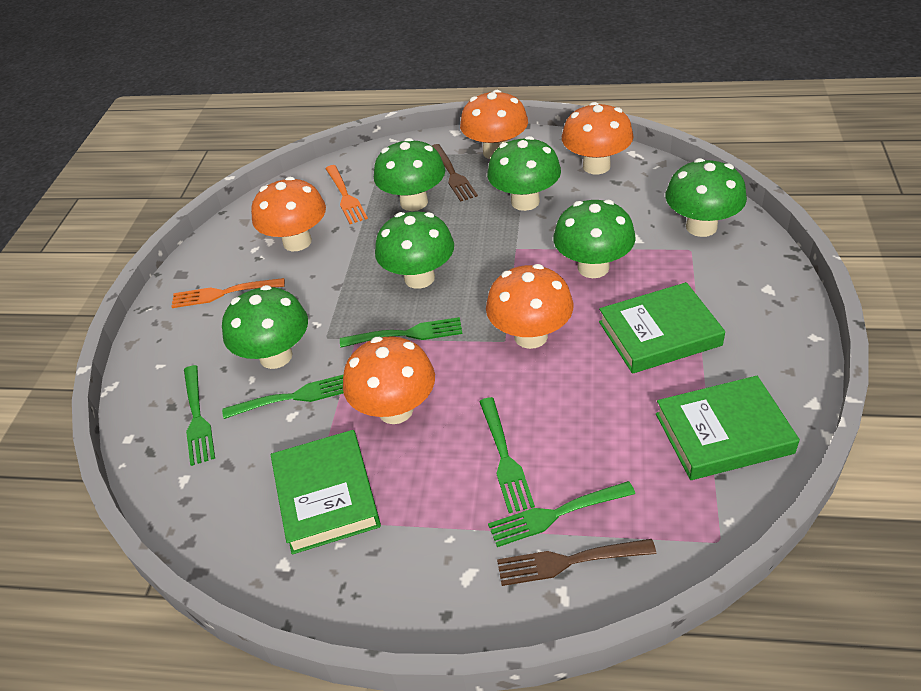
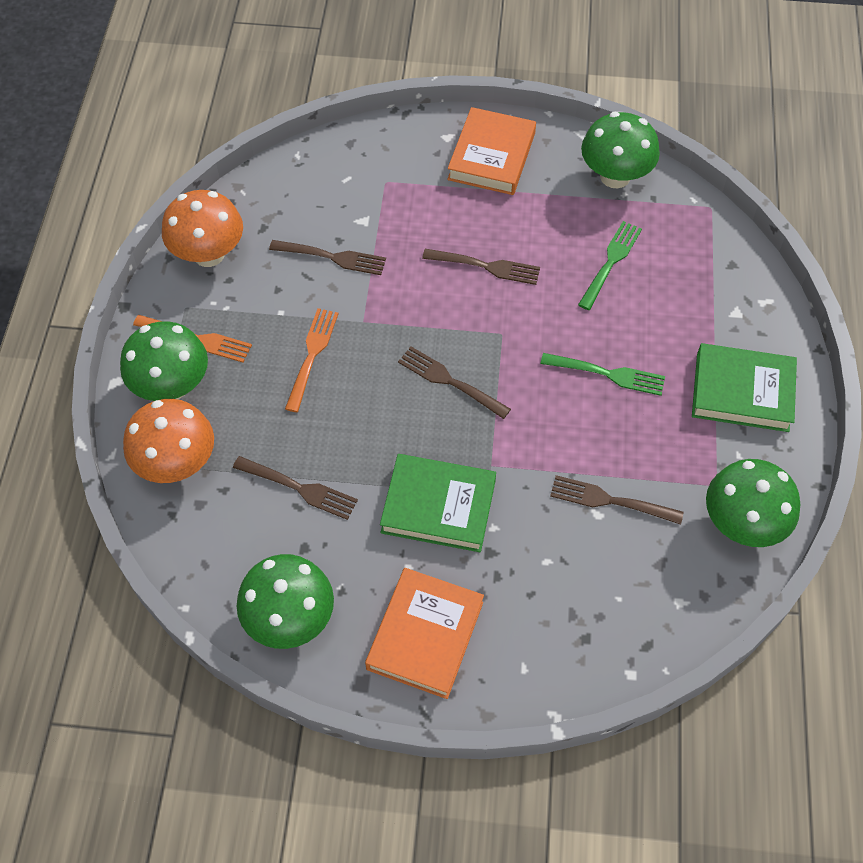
brown fork: [432,144,478,202] [497,539,656,586] = 2 -> [233,456,358,520] [269,240,386,275] [398,347,511,419] [422,249,540,285] [550,475,684,525] = 5
green book: [271,430,381,554] [599,282,725,374] [656,376,800,480] = 3 -> [380,454,496,552] [692,343,797,432] = 2
green fork: [184,365,215,466] [222,374,344,419] [340,317,462,348] [479,397,535,513] [488,481,635,547] = 5 -> [540,353,665,396] [578,221,642,310] = 2
green mushroom: [222,285,308,369] [374,138,445,211] [375,211,454,289] [487,136,561,211] [553,200,636,278] [666,158,747,237] = 6 -> [120,321,208,401] [237,554,334,649] [581,112,660,189] [706,459,801,547] = 4
orange book: none = 0 -> [365,568,484,699] [447,107,536,195] = 2
orange mushroom: [251,177,326,251] [343,336,435,424] [460,90,528,159] [486,264,574,349] [562,102,633,174] = 5 -> [123,399,214,483] [162,190,243,267] = 2

